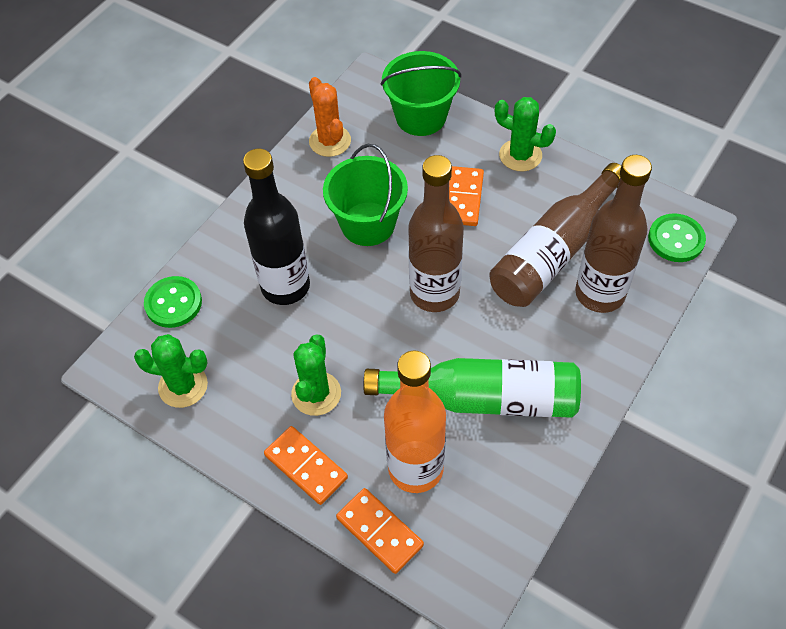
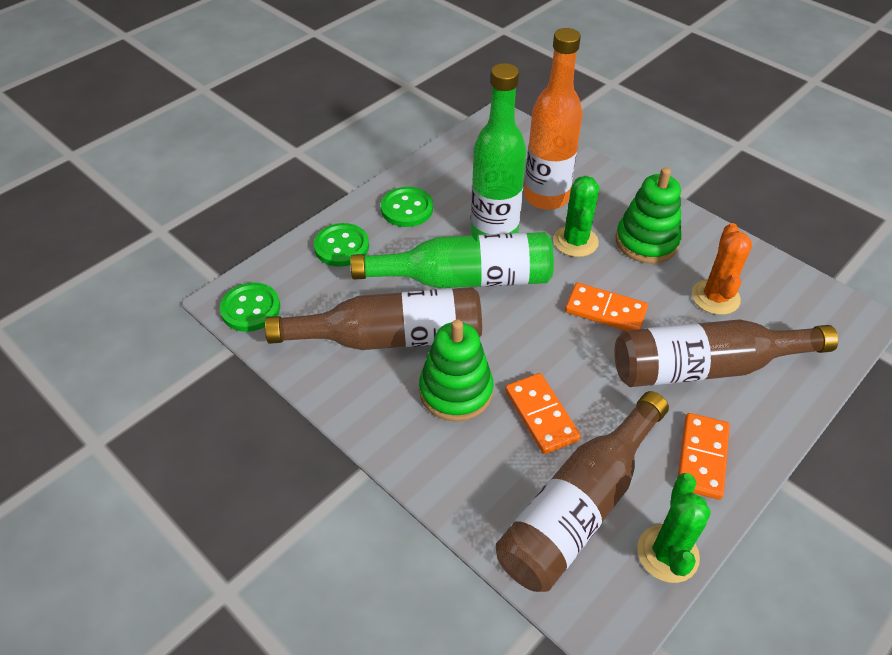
black bottle: [243,149,310,305] = 1 -> none = 0
green bottle: [363,358,581,418] = 1 -> [350,232,554,288] [471,63,526,235] = 2
green bucket: [323,144,408,246] [381,51,461,136] = 2 -> none = 0
green button: [144,276,202,328] [648,213,706,262] = 2 -> [220,282,280,332] [314,223,369,267] [381,187,433,227] = 3
green cactus: [134,334,208,408] [291,334,341,416] [495,97,556,171] = 3 -> [553,176,599,257] [637,473,711,583] = 2
green stacking toy: none = 0 -> [419,319,494,422] [616,167,681,264] = 2

